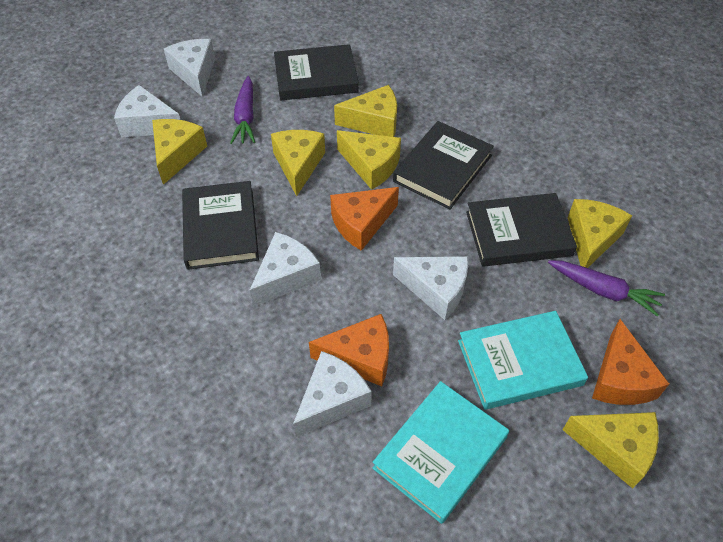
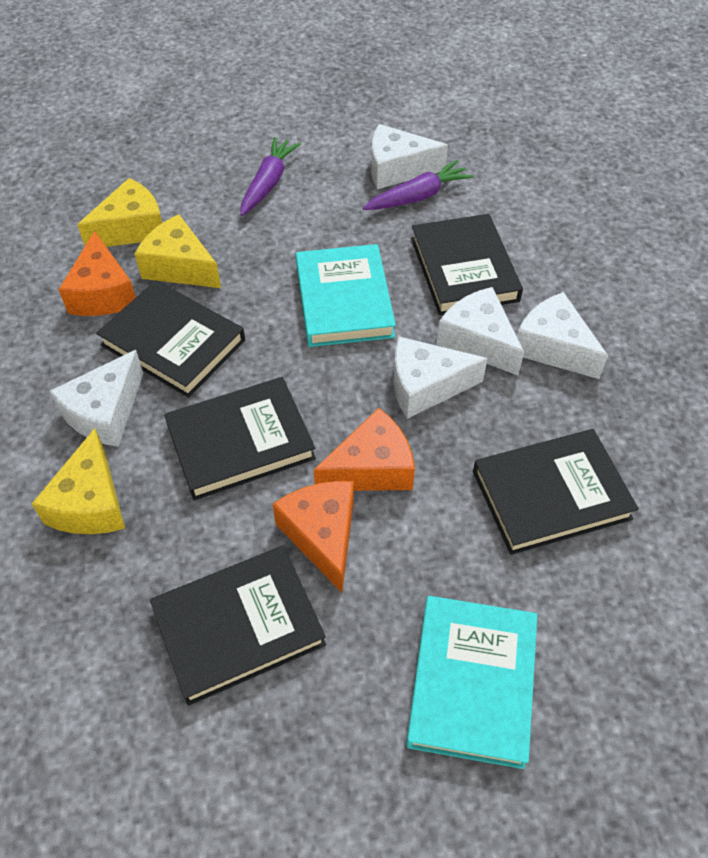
black book: [182,181,259,270] [274,44,359,101] [393,121,494,210] [466,193,577,267] = 4 -> [96,280,245,398] [150,546,326,706] [164,377,316,500] [411,214,523,315] [473,429,639,555] = 5
yellow cheese: [152,119,207,185] [271,130,325,196] [334,85,397,137] [337,130,401,190] [563,412,659,488] [568,199,632,268] = 6 -> [32,428,125,534] [77,178,162,247] [135,214,221,288] = 3

